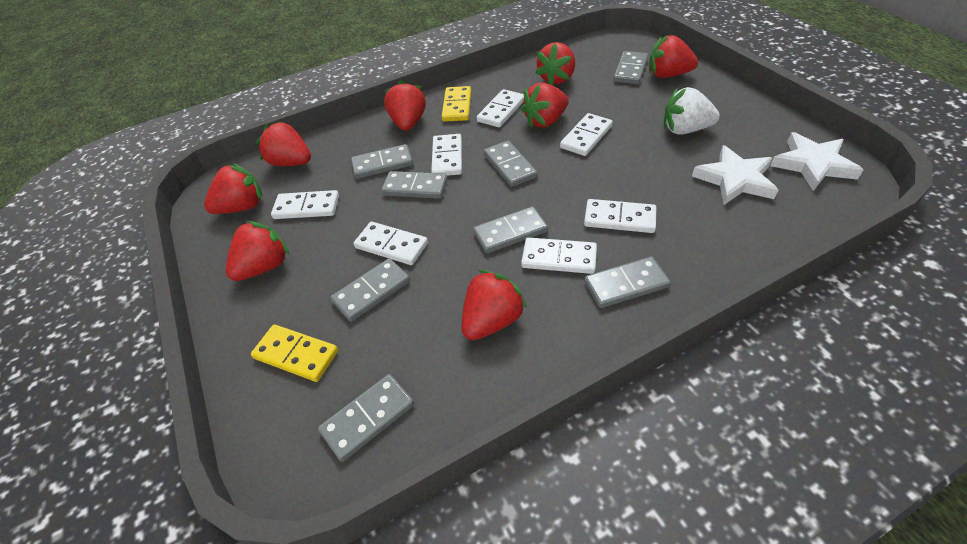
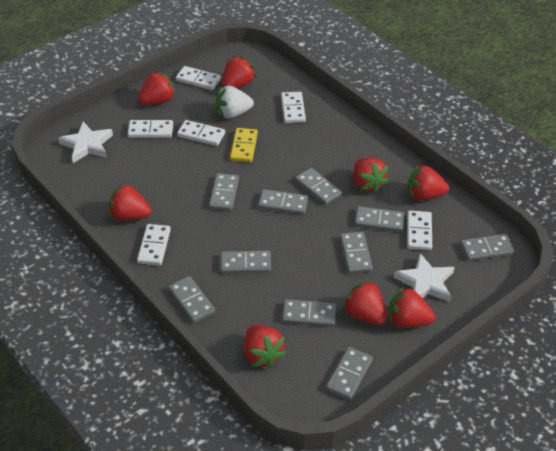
grey domino: [318,374,414,462] [330,258,410,322] [351,144,413,179] [381,171,448,199] [473,206,548,253] [484,141,537,187] [584,256,671,308] [613,51,648,84] = 8 -> [168,276,215,323] [209,173,239,211] [221,251,271,273] [258,189,308,215] [282,299,336,327] [295,168,342,205] [326,347,373,400] [340,232,373,274] [355,206,405,232] [460,234,515,261] = 10
white domino: [271,190,339,219] [354,222,428,265] [431,134,462,176] [477,89,524,127] [521,237,597,274] [560,113,613,156] [584,199,656,233] = 7 -> [128,120,173,138] [137,224,171,265] [176,66,221,90] [177,120,225,146] [281,92,306,123] [407,210,432,250] = 6
yellow domino: [251,324,338,382] [441,86,471,122] = 2 -> [230,128,258,162] = 1

